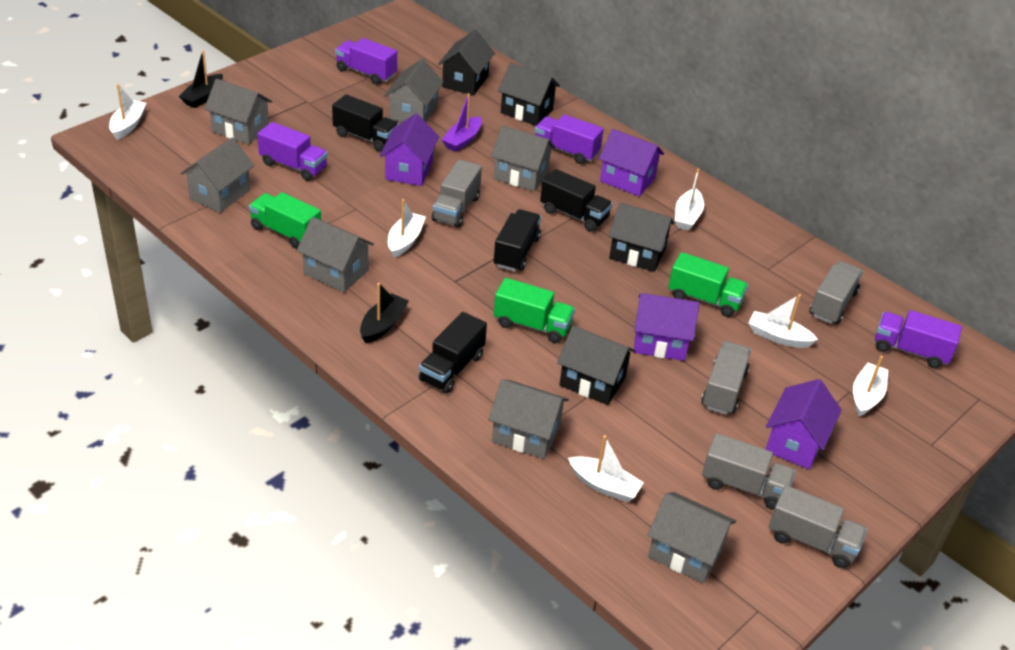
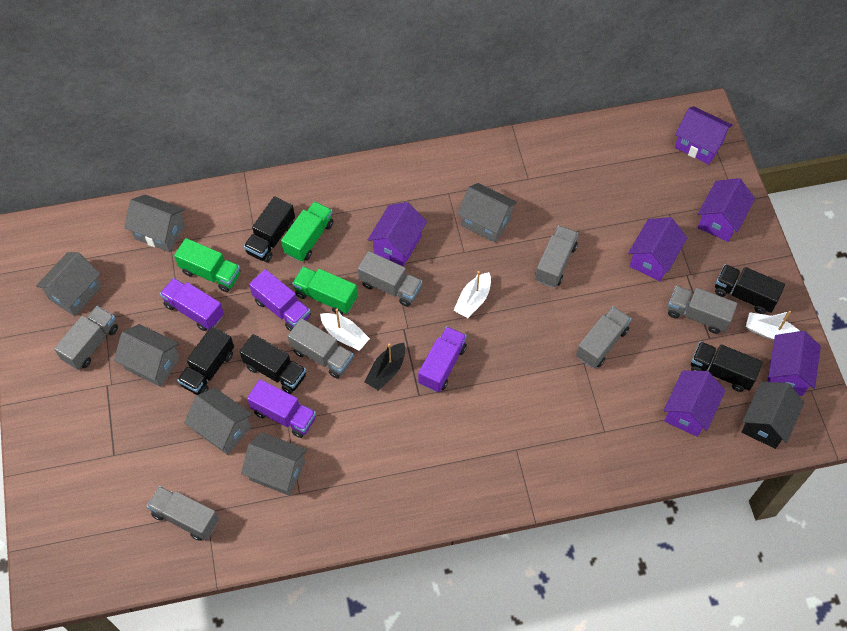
black boat: [179,50,223,108] [360,283,409,343] = 2 -> [364,343,405,391] = 1
black house: [438,30,495,95] [498,62,560,126] [557,326,636,405] [609,203,675,272] = 4 -> [741,382,805,449] = 1
black truck: [332,94,399,152] [419,312,487,393] [494,209,541,272] [540,169,613,232] = 4 -> [177,326,234,395] [240,334,306,394] [244,196,295,262] [691,342,763,392] [715,264,785,314] = 5
grey house: [180,138,254,213] [204,79,272,144] [297,217,374,292] [384,59,443,122] [488,379,569,459] [491,125,555,191] [647,492,736,584] = 7 -> [36,252,102,316] [114,324,180,387] [124,194,185,252] [184,388,253,455] [241,432,307,496] [457,183,517,243] = 6
grey truck: [432,160,482,228] [701,341,751,415] [702,433,796,510] [769,485,867,568] [810,261,863,324] = 5 -> [54,306,118,370] [147,486,219,541] [288,318,354,378] [358,251,422,307] [535,225,578,288] [576,306,632,368] [668,286,737,334] = 7
purple boat: [441,94,482,152] = 1 -> none = 0
purple house: [380,113,439,186] [599,129,664,197] [634,293,700,361] [766,379,842,470] = 4 -> [368,202,427,266] [628,217,687,281] [664,371,725,437] [675,106,733,164] [698,178,755,242] [767,331,821,396] = 6
white boat: [109,84,146,140] [388,199,426,258] [568,435,644,502] [675,169,704,231] [749,294,818,348] [853,356,888,416] = 6 -> [320,308,370,351] [453,271,491,318] [746,311,799,340] = 3

